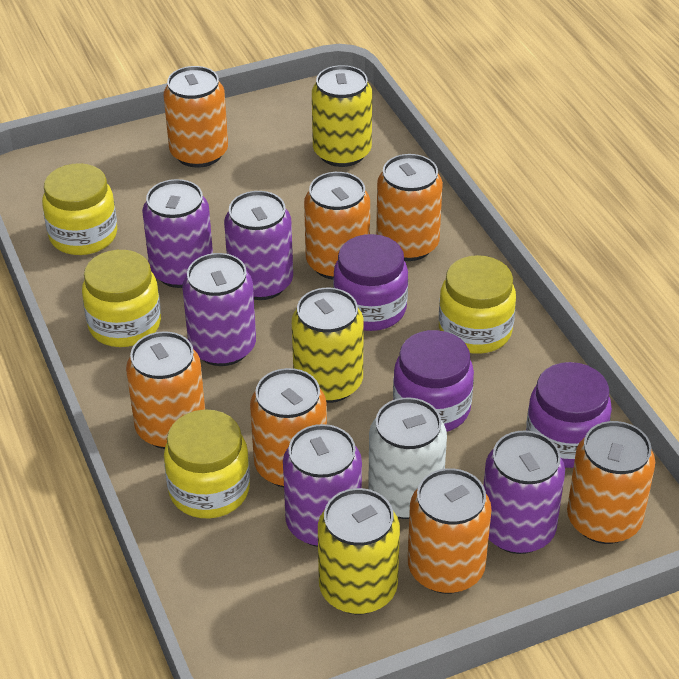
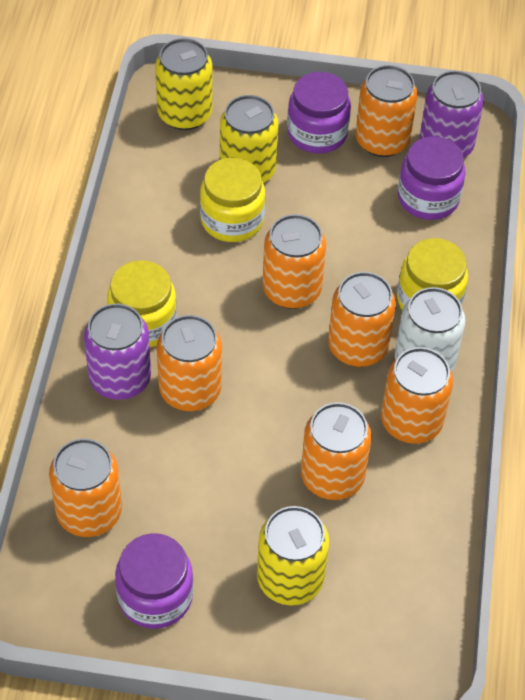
purple can: [142,179,213,288] [183,253,256,366] [224,191,293,300] [283,424,362,547] [483,430,565,554] = 5 -> [84,304,151,400] [420,71,484,158] = 2
yellow jar: [42,163,117,255] [82,250,161,347] [164,410,250,518] [439,255,516,354] = 4 -> [107,260,177,347] [200,158,265,242] [397,238,468,310] = 3

